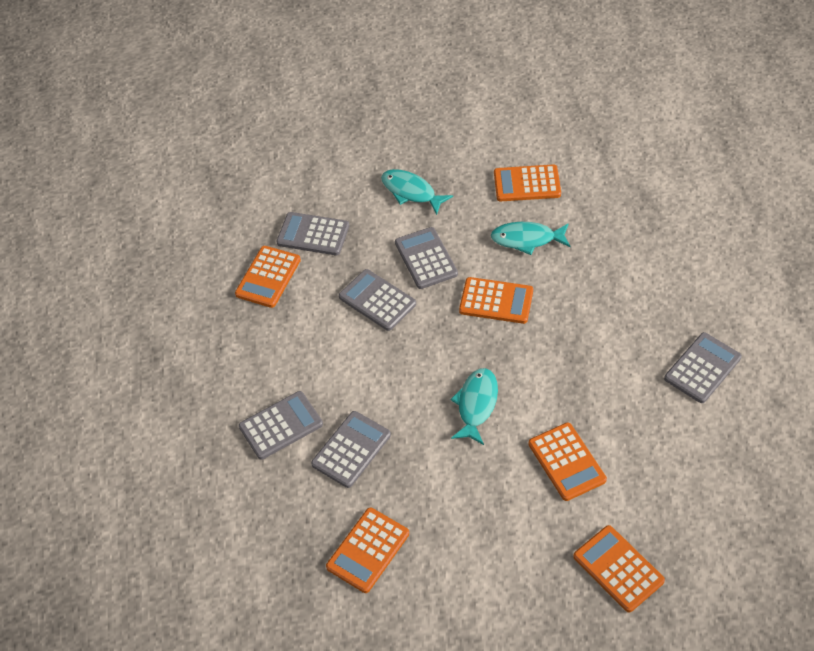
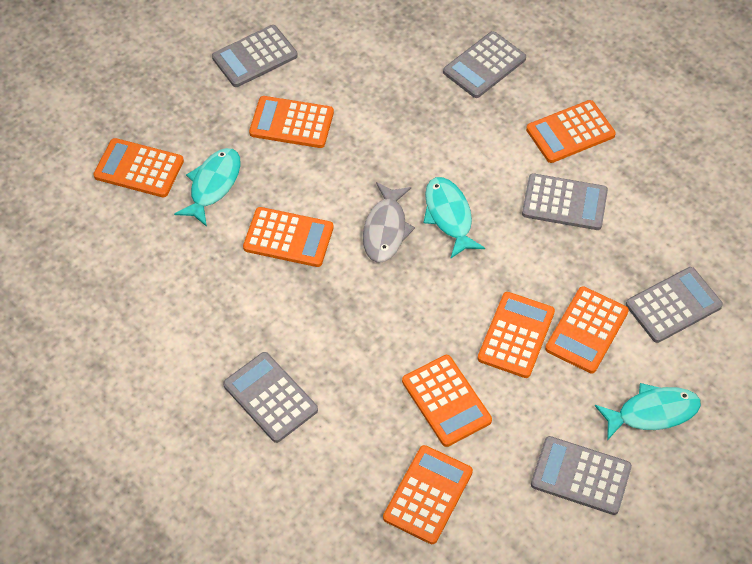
grey fish: none = 0 -> [363,182,415,263] = 1
orange calculator: [235,246,301,308] [326,508,409,593] [459,277,533,324] [494,164,561,201] [528,422,607,501] [573,525,665,612] = 6 -> [93,138,184,198] [243,207,334,267] [249,96,334,148] [383,445,473,544] [402,355,492,447] [478,292,555,378] [526,100,616,163] [545,286,629,373] = 8

